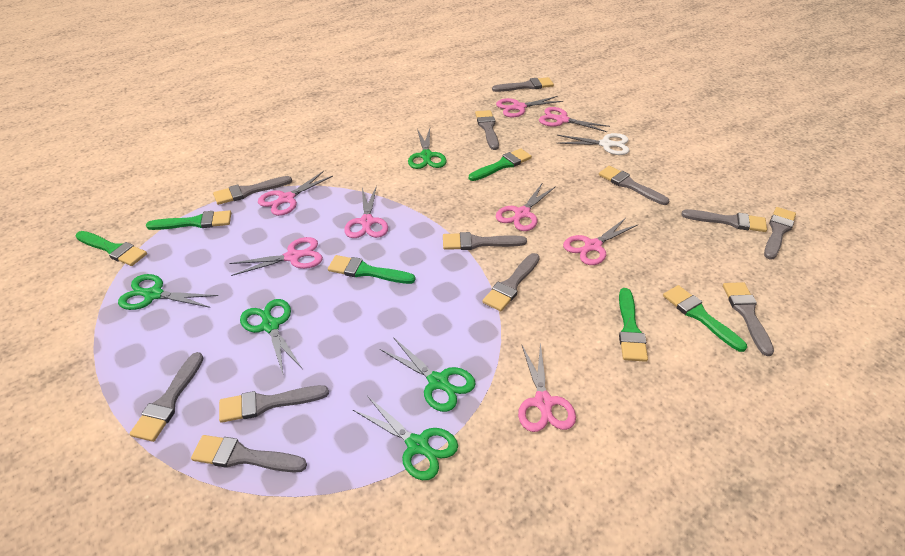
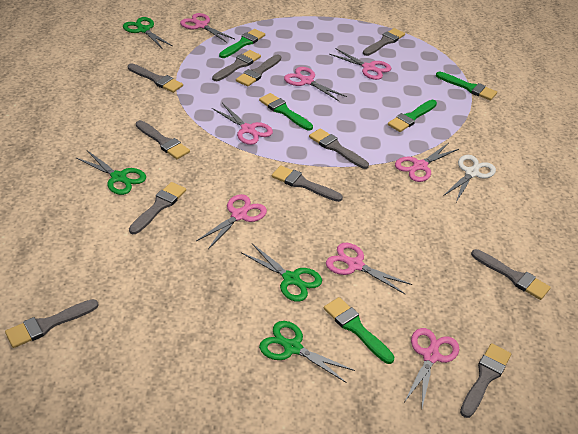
green brush: [76,231,147,266] [146,210,231,230] [328,255,416,284] [469,148,532,181] [619,288,648,362] [663,285,747,352] = 6 -> [219,29,265,58] [259,93,313,131] [324,297,394,364] [388,100,437,132] [436,72,497,100] = 5
green scissors: [118,274,218,310] [240,299,302,374] [353,396,458,480] [380,337,476,412] [408,129,447,169] = 5 -> [76,151,146,195] [123,17,172,49] [242,244,322,302] [259,321,355,383] = 4
grey brush: [130,352,204,442] [191,435,307,473] [213,176,292,205] [219,385,329,423] [443,232,527,250] [475,110,499,150] [482,253,540,311] [492,77,554,92] [599,166,669,205] [681,209,767,232] [723,282,774,356] [764,207,796,260] = 12 -> [5,299,98,348] [128,63,183,93] [129,182,186,234] [136,120,190,159] [212,50,261,81] [236,54,281,87] [272,165,343,202] [309,128,369,169] [363,28,405,56] [460,343,511,418] [471,249,551,300] = 11

